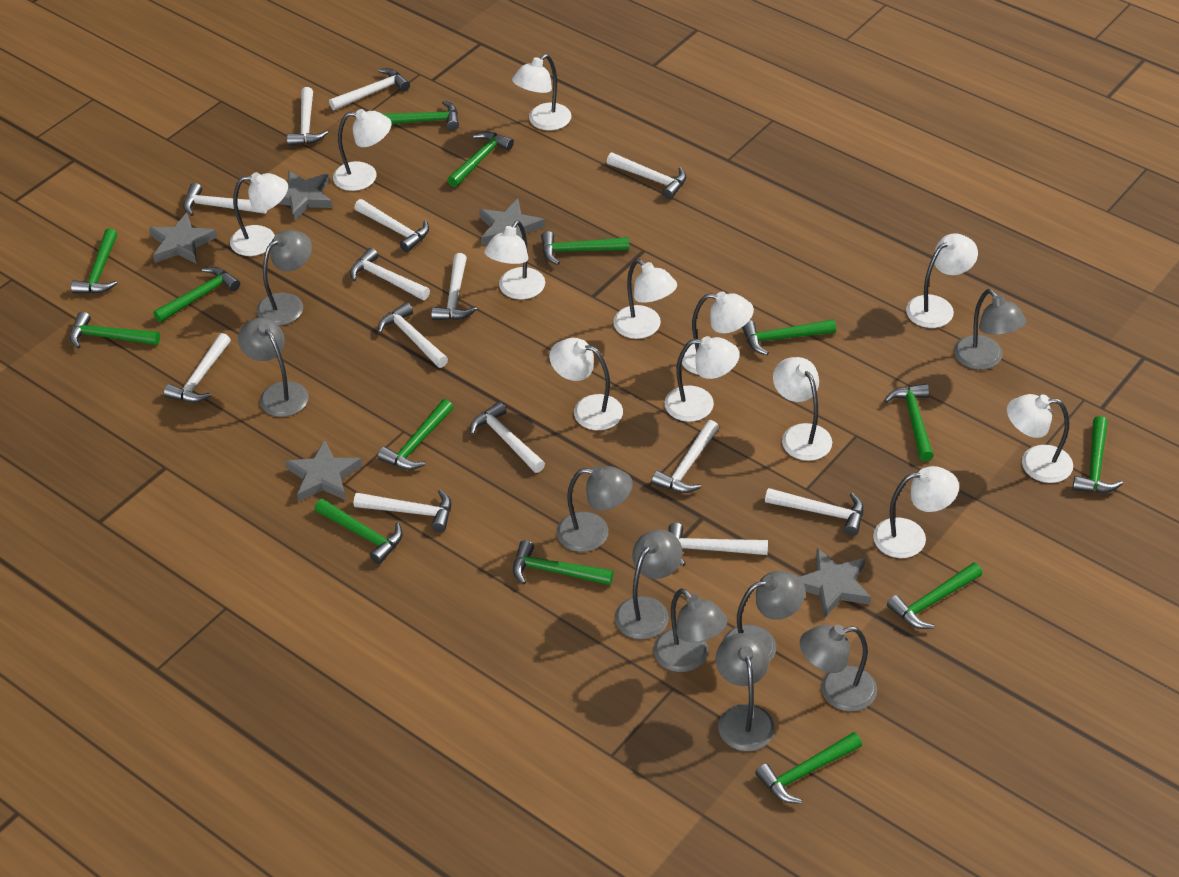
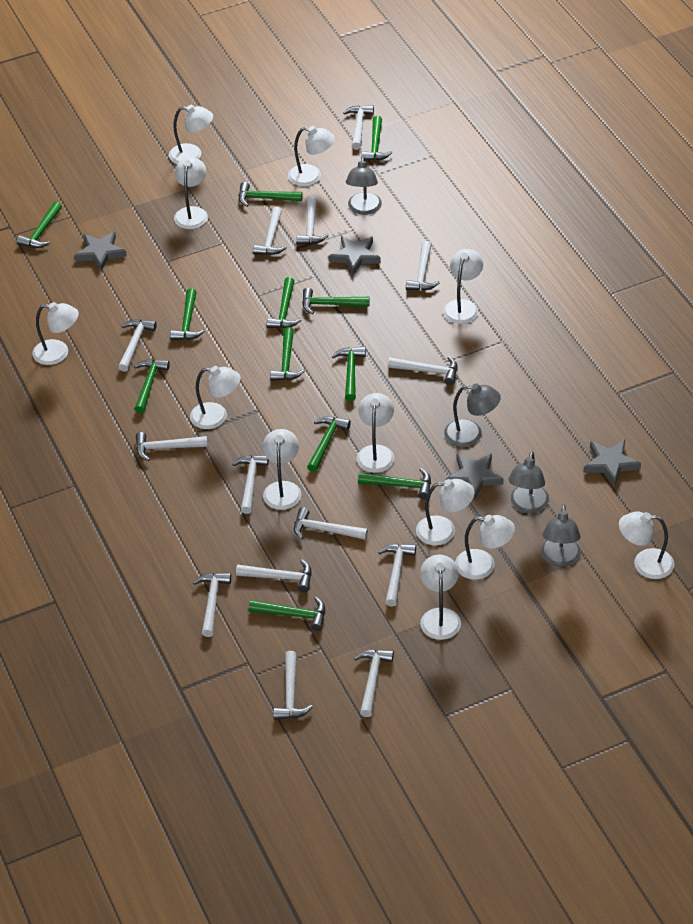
green hammer: [70,312,160,349] [71,228,117,294] [153,267,240,323] [314,499,402,564] [378,399,454,470] [383,100,459,130] [447,132,514,187] [513,540,613,585] [541,231,629,265] [742,319,836,355] [755,732,862,804] [884,384,934,461] [887,562,982,629] [1072,416,1123,493] = 14 -> [17,201,62,248] [134,359,170,413] [170,288,205,340] [239,182,303,207] [249,597,325,631] [267,277,301,328] [270,327,305,381] [302,288,370,315] [307,416,351,472] [332,346,366,401] [358,468,431,499] [361,116,393,161] = 12
grey lamp: [238,318,309,417] [257,230,312,326] [557,466,633,552] [615,529,683,639] [653,588,728,672] [716,633,775,751] [723,571,805,662] [800,625,877,712] [954,289,1026,370] = 9 -> [346,156,382,215] [444,383,501,447] [508,452,549,513] [541,505,581,567] = 4
grey star: [149,213,217,264] [278,170,332,221] [285,440,362,502] [479,199,545,245] [799,548,871,618] = 5 -> [74,231,127,272] [328,236,381,275] [446,454,504,500] [583,440,641,486] = 4

